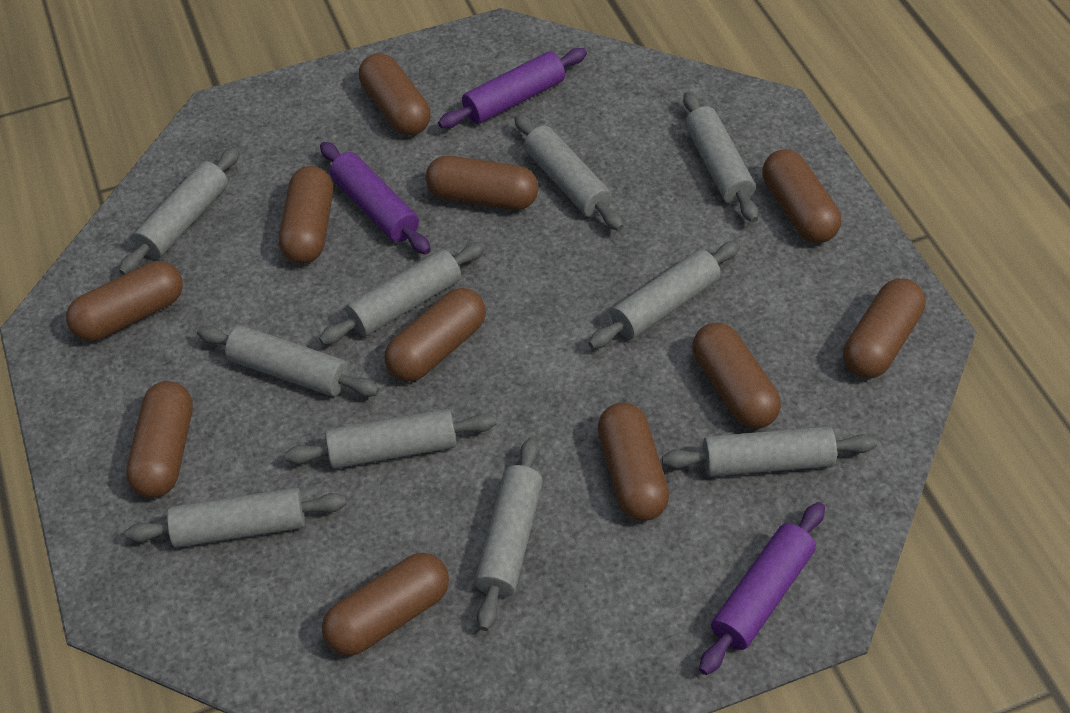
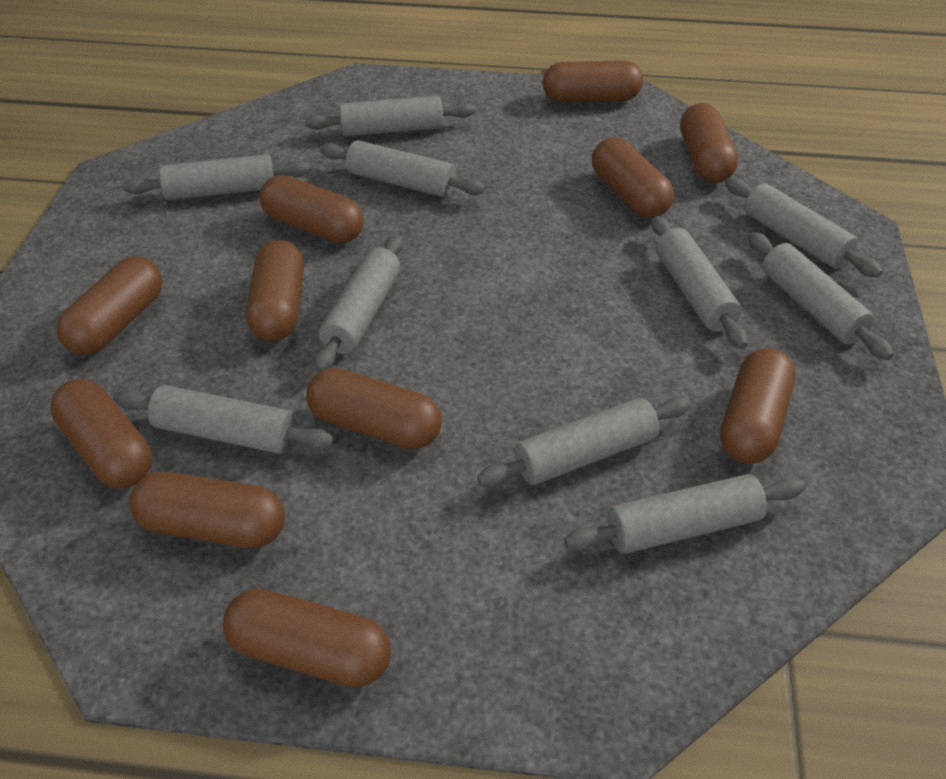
purple rolling pin: [320,142,431,254] [438,48,587,128] [699,502,825,675] = 3 -> none = 0

